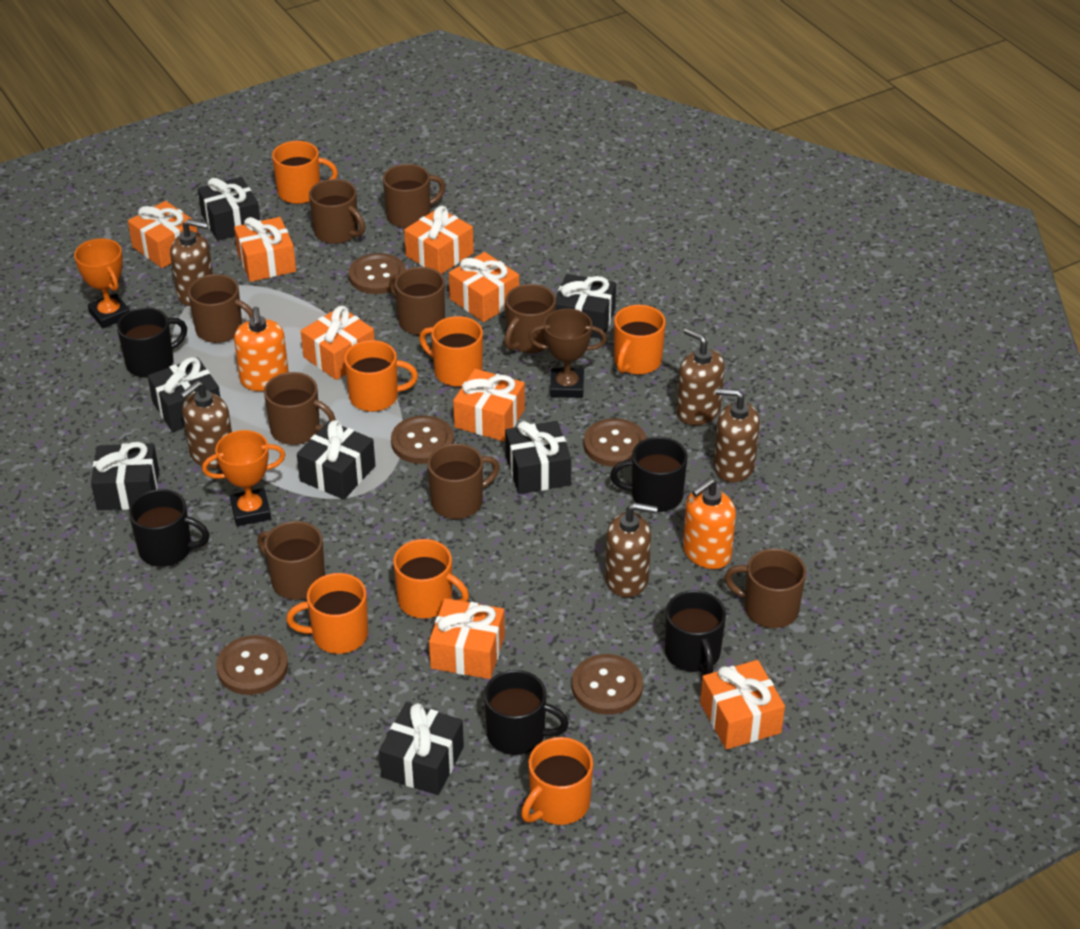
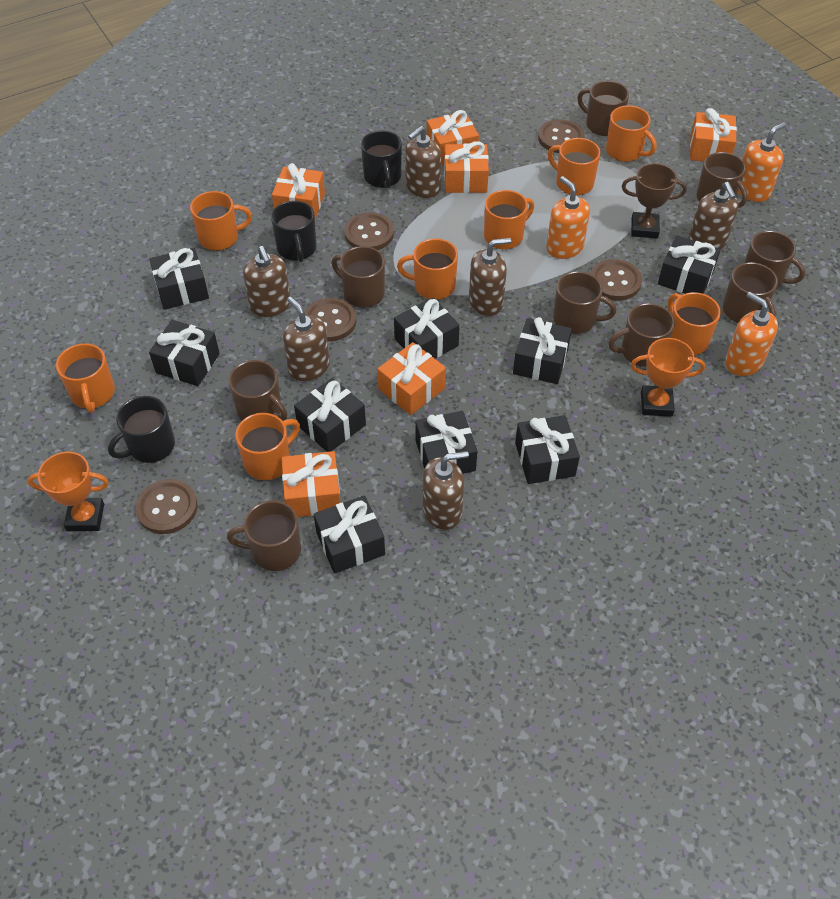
black gift: [91,442,159,510] [148,357,220,432] [198,177,260,241] [297,420,375,500] [379,703,464,795] [505,421,571,494] [555,274,616,339] = 7 -> [149,248,209,310] [149,320,220,386] [294,378,366,452] [314,496,385,574] [394,297,460,359] [416,411,477,474] [513,317,572,384] [515,415,580,484] [658,235,721,294] = 9
black mug: [117,308,187,378] [129,489,210,567] [484,670,569,755] [610,437,688,512] [665,590,726,675] = 5 -> [108,396,175,463] [271,201,317,262] [361,131,402,188] = 3
brown soap dispenser: [170,219,213,306] [180,381,232,469] [605,502,658,597] [677,328,725,425] [714,388,760,483] = 5 -> [243,246,290,317] [283,297,330,381] [405,126,441,198] [423,451,469,530] [469,238,511,316] [689,182,739,249] = 6
orange gift: [128,201,198,268] [234,217,296,282] [301,306,375,380] [404,206,474,274] [429,598,505,679] [449,252,519,322] [453,369,525,442] [700,660,785,750] = 8 -> [272,163,325,219] [282,451,340,517] [377,342,446,415] [427,110,479,166] [444,141,489,193] [690,108,737,162] = 6
orange mug: [272,141,338,204] [286,573,368,654] [344,340,418,412] [393,539,469,619] [419,316,483,387] [521,737,593,825] [614,305,666,375] = 7 -> [56,343,115,413] [190,191,252,251] [235,413,300,480] [397,239,458,300] [484,190,534,249] [548,138,601,195] [606,105,657,162] [668,292,721,355] = 8
orange soap dispenser: [234,307,289,391] [683,478,736,569] = 2 -> [546,176,590,259] [725,292,778,376] [738,122,786,202] = 3

